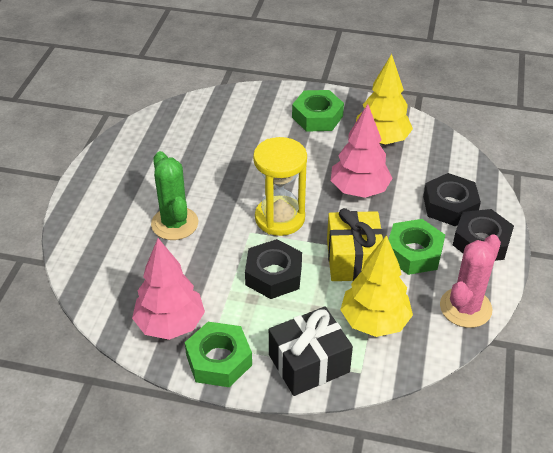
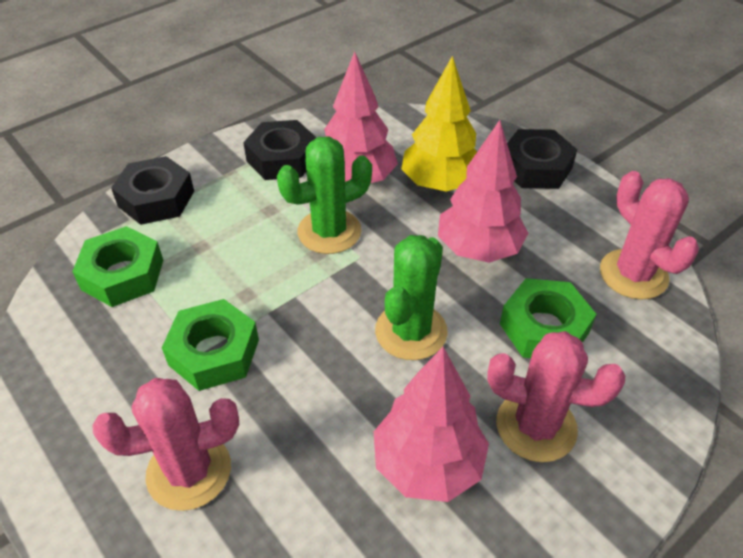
black gift: [269,306,353,396] = 1 -> none = 0
green cactus: [151,151,198,240] = 1 -> [277,136,372,254] [375,235,448,360] = 2
pink cactus: [440,234,501,328] = 1 -> [92,378,239,511] [487,331,625,462] [600,171,699,299] = 3
pink tree: [132,238,205,340] [331,104,393,198] = 2 -> [324,51,398,183] [374,347,489,502] [438,120,528,263] = 3
yellow gift: [327,208,383,281] = 1 -> none = 0
yellow hourglass: [253,137,307,236] = 1 -> none = 0
yellow tree: [340,235,413,337] [356,54,413,144] = 2 -> [401,56,477,192] = 1

